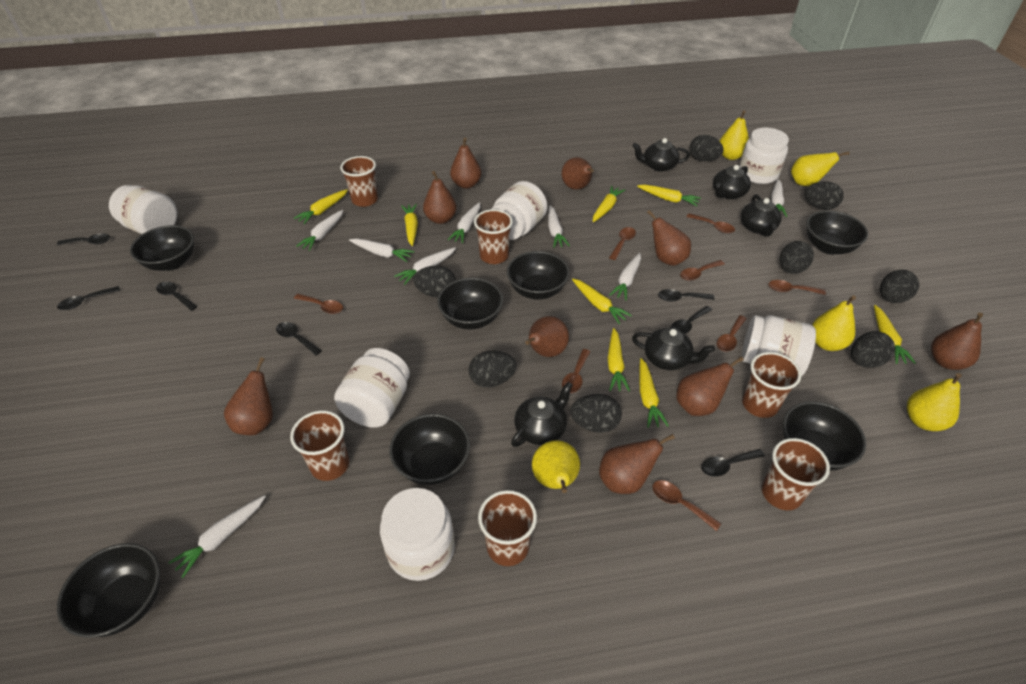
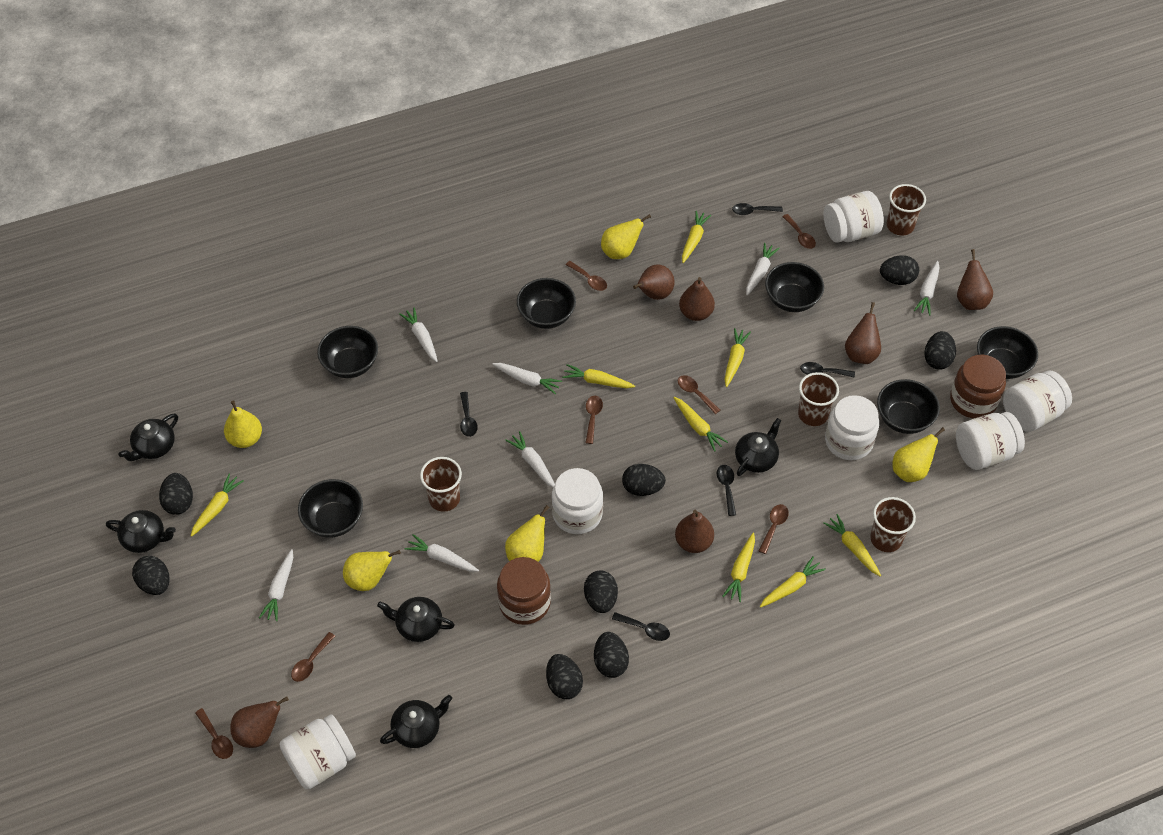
black bowl: [57,543,160,638] [130,225,194,271] [389,414,470,485] [437,278,503,329] [507,251,570,300] [783,401,866,471] [806,210,868,255] = 7 -> [298,479,363,538] [317,326,378,378] [517,278,576,329] [765,262,824,312] [877,379,940,434] [977,326,1038,379] = 6
black spoon: [57,233,110,245] [57,286,120,310] [156,281,198,311] [276,322,322,355] [658,289,715,302] [671,306,712,334] [701,449,765,477] = 7 -> [460,392,478,437] [612,612,670,641] [717,465,736,516] [732,203,783,215] [800,362,855,378] = 5
brown cup: [290,410,349,481] [340,156,378,207] [474,209,513,264] [478,490,537,566] [742,352,801,418] [762,438,830,510] = 6 -> [420,457,462,512] [798,372,839,426] [870,497,916,552] [887,184,926,235] = 4
brown jar: none = 0 -> [497,557,551,625] [950,355,1006,419] = 2
brown pear: [224,357,273,435] [423,171,456,224] [450,137,481,189] [525,316,569,357] [562,157,594,190] [599,434,675,494] [647,210,691,266] [676,356,744,416] [931,313,983,370] = 9 -> [230,696,289,748] [633,264,674,300] [675,510,714,553] [679,277,715,321] [845,302,881,364] [957,249,993,310] = 6
brown spoon: [294,294,343,314] [562,349,591,393] [609,227,636,260] [653,480,721,531] [680,260,725,281] [686,213,735,233] [717,315,747,352] [768,280,826,295] = 8 -> [195,708,233,759] [291,632,335,682] [566,261,607,291] [585,396,603,444] [678,375,720,414] [759,504,789,554] [782,214,816,249] = 7
white carrot: [168,495,266,578] [296,210,343,251] [349,238,414,262] [394,247,456,285] [448,202,480,243] [548,205,570,248] [609,253,641,300] [771,179,787,217] = 8 -> [259,549,293,621] [399,308,438,362] [404,534,479,572] [492,363,562,394] [505,431,555,487] [746,243,780,295] [914,261,940,315] = 7

